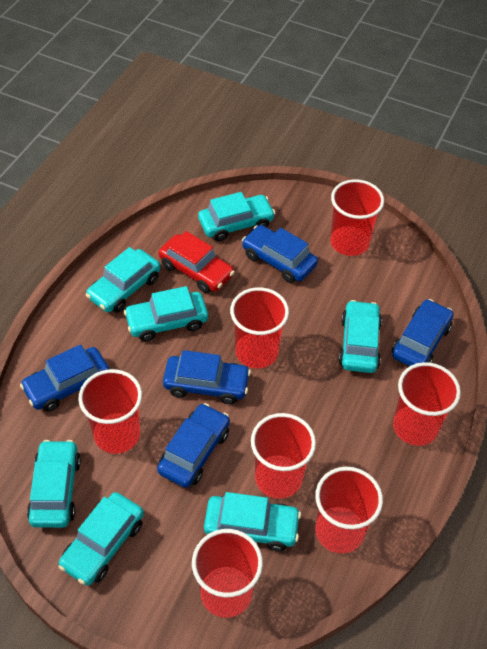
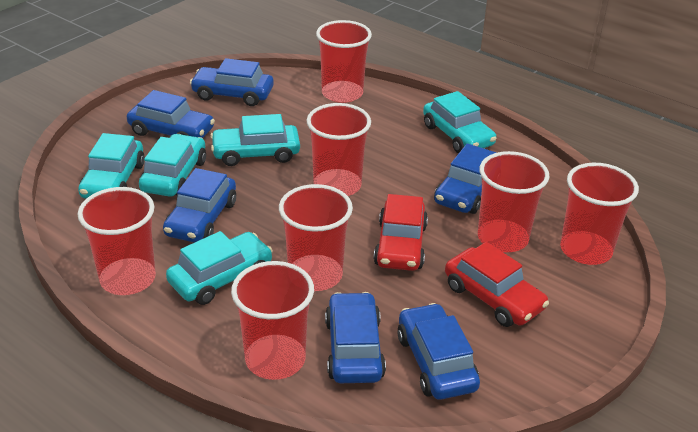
blue car: [20,344,109,412] [157,403,230,488] [163,350,251,404] [242,225,318,283] [392,299,454,366] = 5 -> [127,90,215,138] [163,168,236,243] [190,58,274,106] [325,292,386,383] [398,303,480,400] [434,144,496,214] = 6
red car: [159,231,235,293] = 1 -> [374,194,428,271] [445,242,549,327] = 2
turquoise car: [27,440,81,528] [58,492,144,586] [86,247,161,313] [124,286,208,341] [198,192,275,241] [204,492,301,551] [338,300,382,373] = 7 -> [78,133,145,199] [139,134,206,197] [166,231,273,305] [210,114,300,166] [423,91,496,154] = 5

